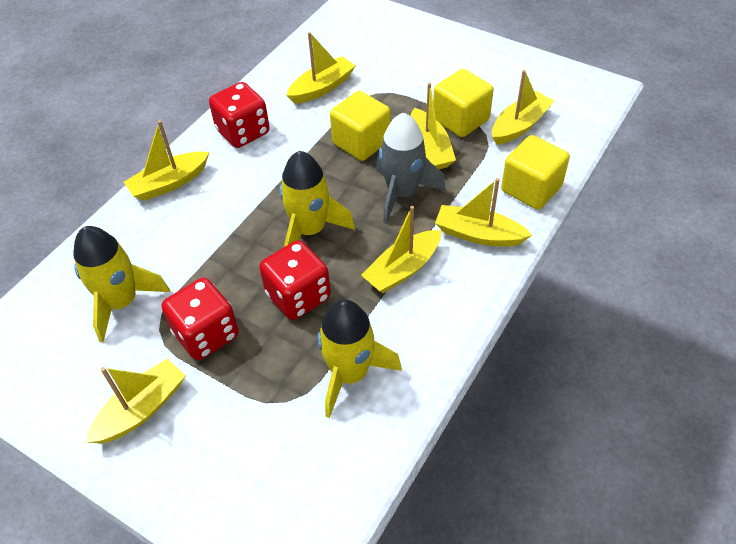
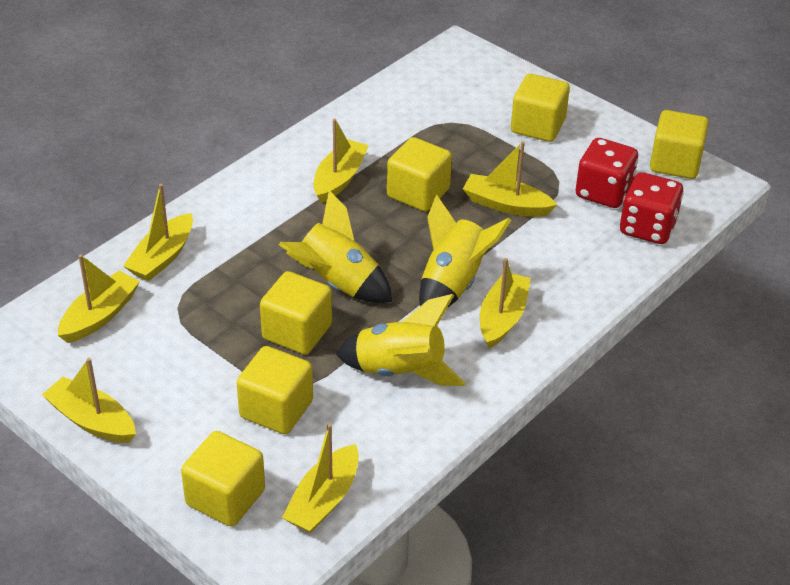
grey rocket: [376,112,446,224] = 1 -> none = 0
red dice: [162,278,239,360] [209,82,270,148] [259,240,331,320] = 3 -> [576,138,638,208] [620,172,683,244] = 2
yellow cube: [330,91,391,161] [433,69,494,137] [501,135,570,210] = 3 -> [181,431,265,527] [237,346,313,434] [260,271,332,355] [387,137,452,212] [511,74,570,142] [650,110,709,179] = 6

